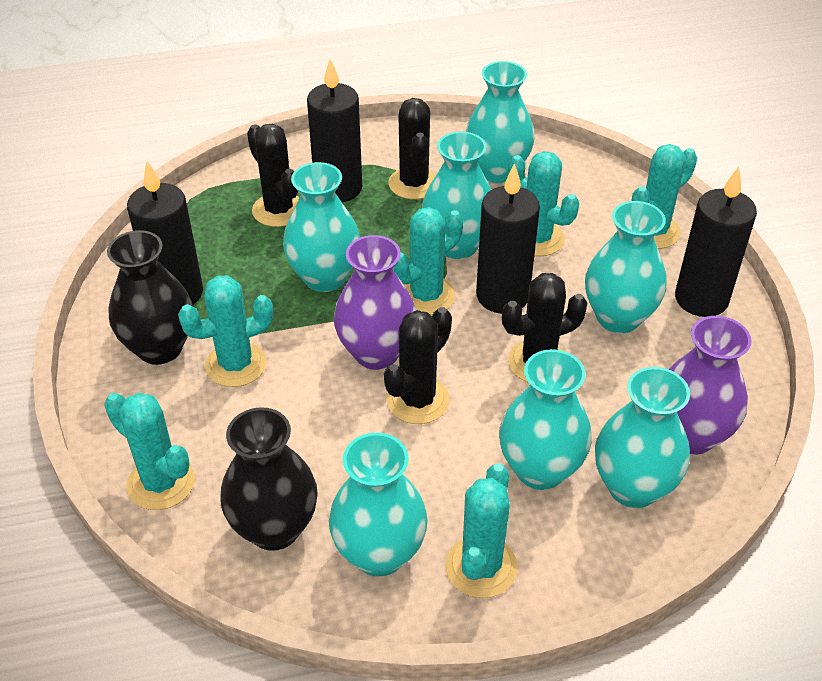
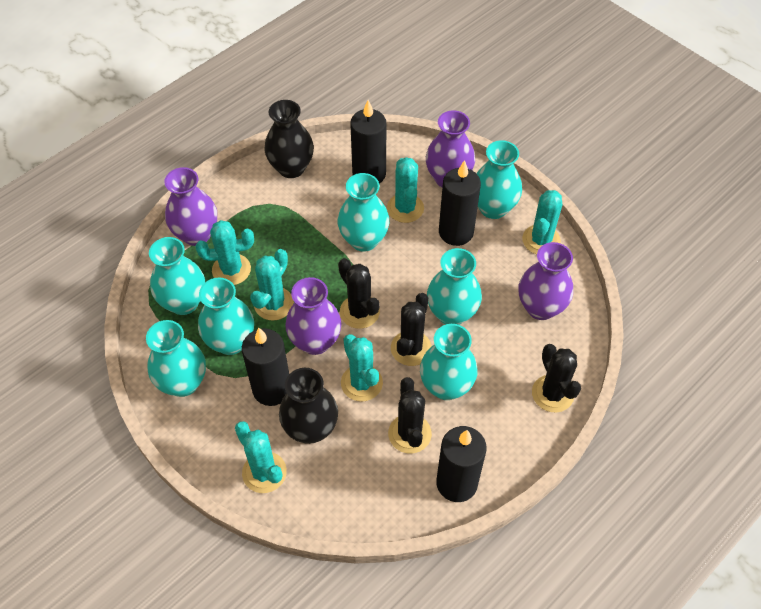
purple vase: [334,235,416,370] [669,316,752,455] = 2 -> [164,167,217,246] [285,277,342,355] [426,110,475,187] [518,242,573,320] = 4

